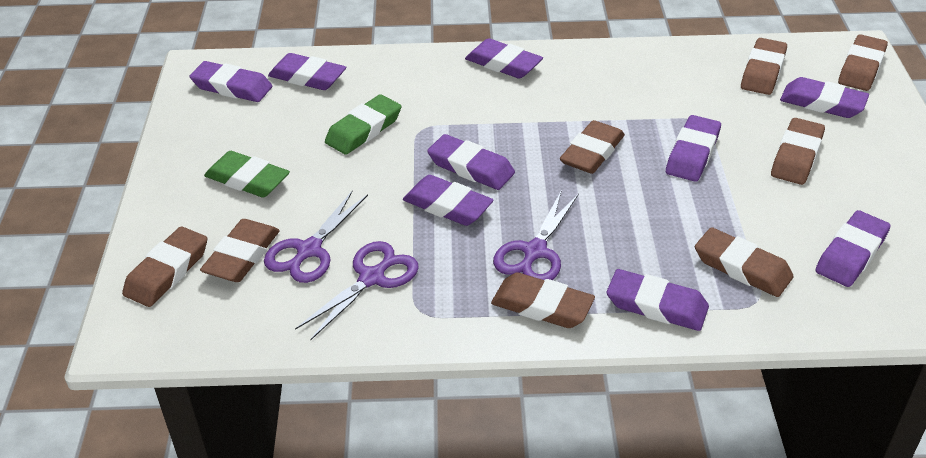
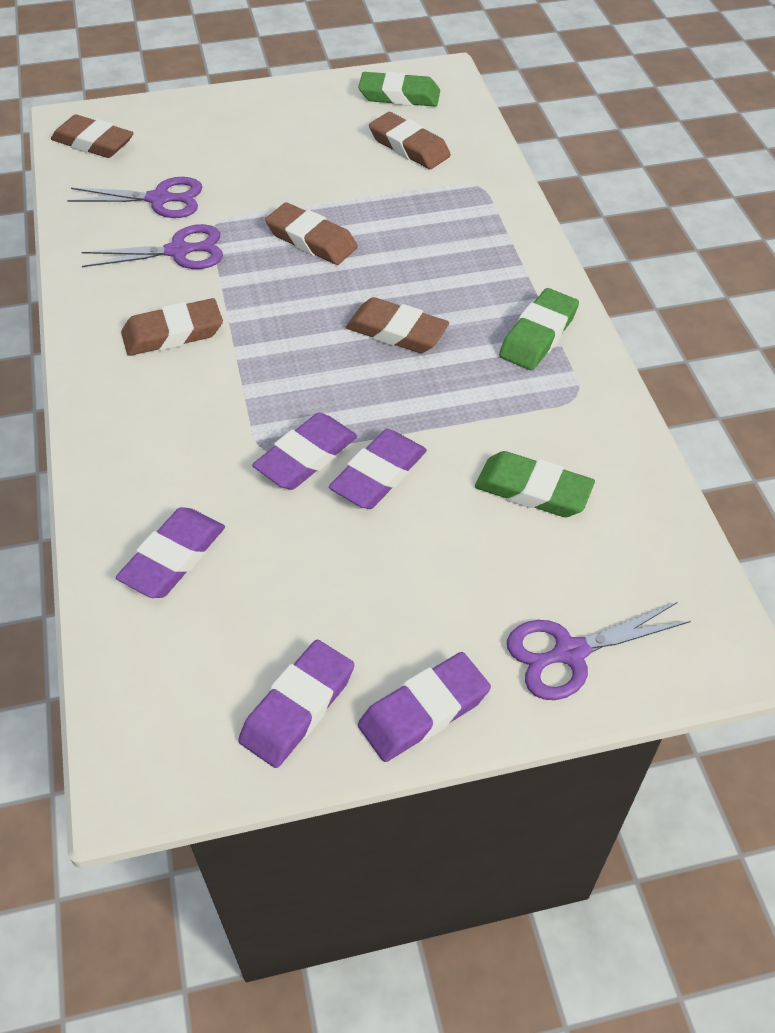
brown eraser: [122,226,207,307] [200,219,280,282] [491,273,595,328] [560,120,625,174] [695,227,794,297] [741,38,787,95] [771,118,825,185] [838,34,888,91] = 8 -> [51,114,134,158] [121,298,223,356] [265,202,358,265] [346,297,449,353] [369,112,451,169] = 5
green eraser: [204,151,290,198] [325,94,401,155] = 2 -> [358,72,440,106] [475,451,595,517] [499,288,579,370] = 3
purple eraser: [190,61,272,102] [268,53,346,90] [403,175,493,226] [427,134,515,190] [465,38,543,79] [607,269,709,331] [666,115,721,182] [780,77,869,118] [815,210,891,287] = 9 -> [116,507,225,598] [238,640,354,768] [252,413,357,490] [329,429,427,509] [358,652,491,762] = 5

